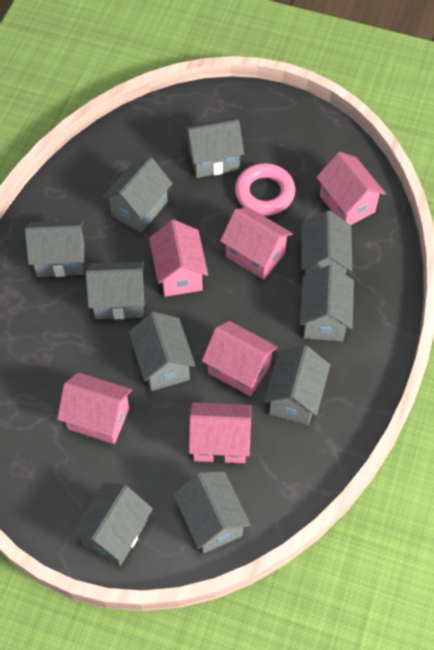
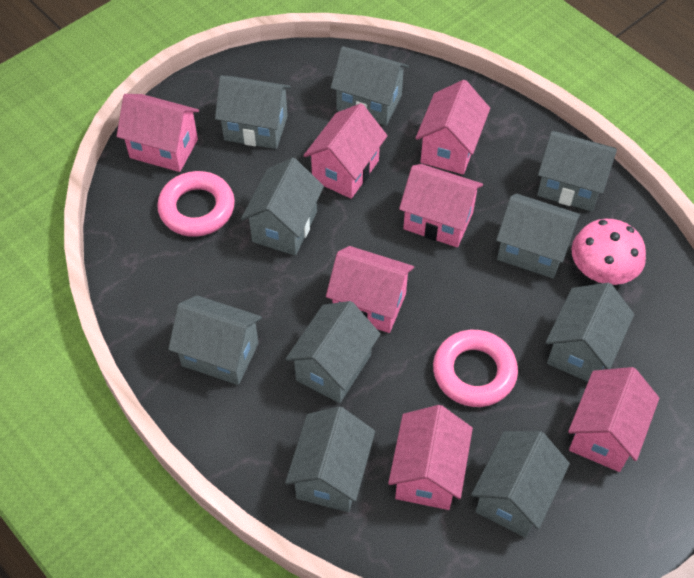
pink house: [57,373,132,444] [149,220,208,297] [189,402,251,464] [202,321,278,396] [220,207,293,280] [316,152,386,225] = 6 -> [116,94,199,172] [303,103,388,199] [326,246,414,333] [388,405,473,510] [399,164,483,247] [415,80,490,174] [568,367,659,472] = 7
pink mushroom: none = 0 -> [572,219,646,285] = 1
pink ring: [235,163,296,216] = 1 -> [157,171,235,237] [433,330,518,407] = 2

